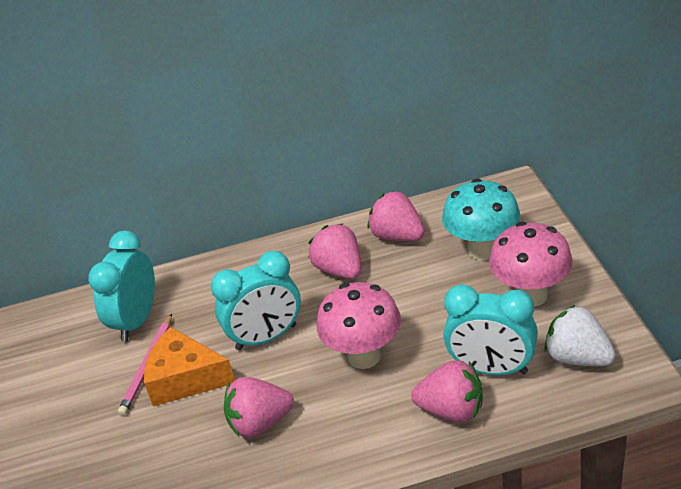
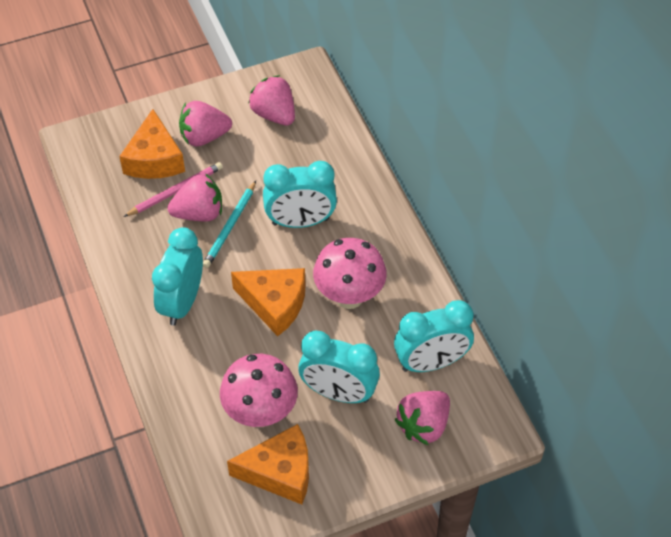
orange cheese: [144,327,235,406] = 1 -> [119,109,185,179] [227,424,309,505] [231,268,306,336] = 3
turquoise clock: [88,231,155,342] [211,251,301,350] [444,284,538,375] = 3 -> [152,227,203,326] [263,161,337,228] [298,331,380,403] [394,300,474,372] = 4
turquoise mushroom: [442,178,520,260] = 1 -> none = 0
turquoise pencil: none = 0 -> [203,181,256,268] = 1
white strawberry: [544,305,616,366] = 1 -> none = 0

